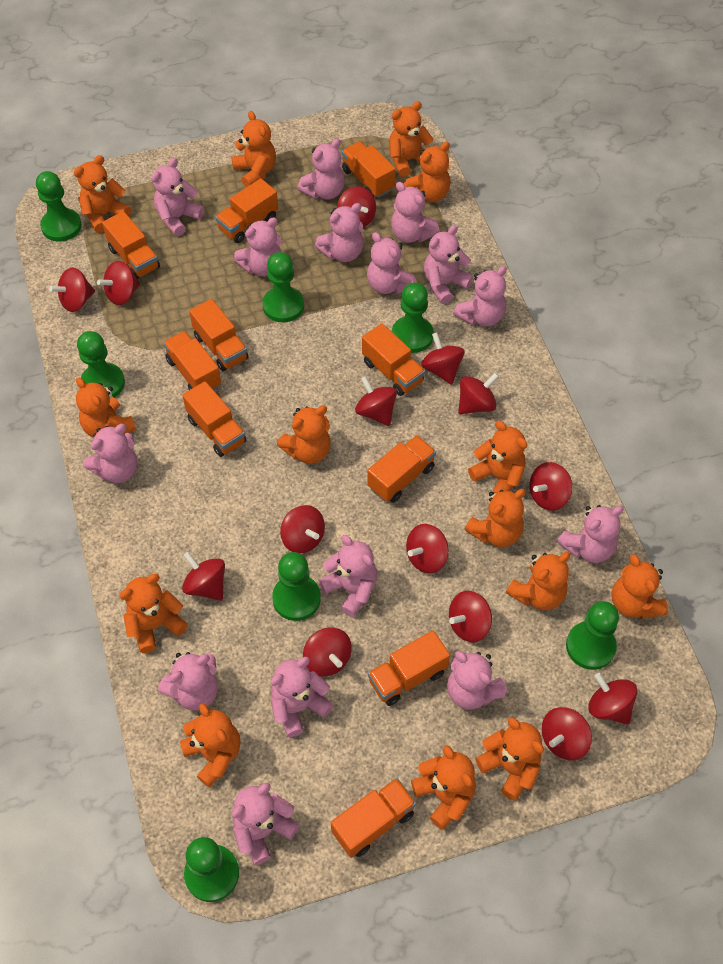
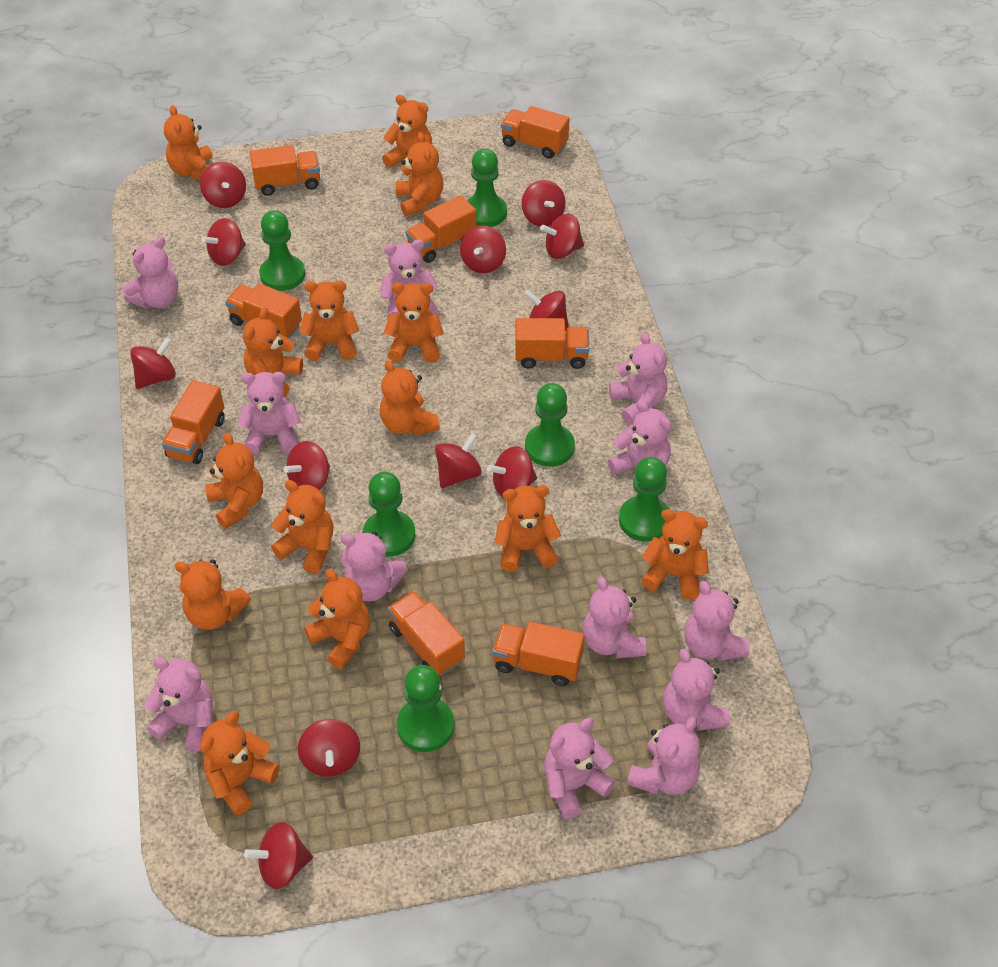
green pawn: [36,171,82,242] [77,331,125,398] [184,837,239,902] [262,252,304,323] [272,552,321,621] [392,283,434,353] [566,601,619,670] = 7 -> [259,210,305,291] [363,472,415,557] [397,665,455,752] [467,148,507,227] [525,383,575,467] [619,457,669,542] = 6
orange truck: [102,211,160,279] [163,331,221,390] [182,381,246,457] [189,299,249,371] [215,178,278,243] [331,778,416,858] [342,141,395,198] [362,323,425,396] [367,435,436,503] [368,631,450,706] = 10 -> [162,380,225,464] [225,283,302,338] [250,145,320,196] [388,591,465,676] [406,195,477,263] [492,621,585,686] [501,106,570,159] [515,318,589,369] = 8
pink teddy bear: [83,424,137,483] [152,158,204,236] [158,652,218,711] [231,783,300,865] [234,217,281,277] [271,657,334,737] [297,139,345,199] [315,203,363,262] [319,535,377,617] [367,232,417,294] [391,182,440,243] [424,225,473,304] [447,651,508,710] [453,266,507,326] [557,505,624,563] = 15 -> [123,236,178,309] [144,657,213,751] [237,372,301,454] [341,531,408,601] [380,239,438,318] [544,718,615,819] [583,576,647,658] [608,400,672,493] [609,332,667,425] [627,717,700,795] [663,649,730,731] [684,581,750,661] = 12
red spinning top: [49,267,95,312] [97,261,140,305] [182,552,225,601] [280,505,325,553] [303,627,352,677] [337,186,376,228] [355,376,397,426] [406,524,449,573] [421,332,465,385] [449,591,492,642] [458,373,499,414] [529,462,573,511] [542,707,592,760] [588,673,637,725] = 14 -> [130,337,176,389] [200,162,246,208] [201,218,246,266] [244,822,313,889] [283,441,330,490] [298,719,360,777] [435,433,482,488] [460,226,506,273] [487,446,537,498] [522,180,565,227] [524,290,569,331] [540,214,584,259] = 12

